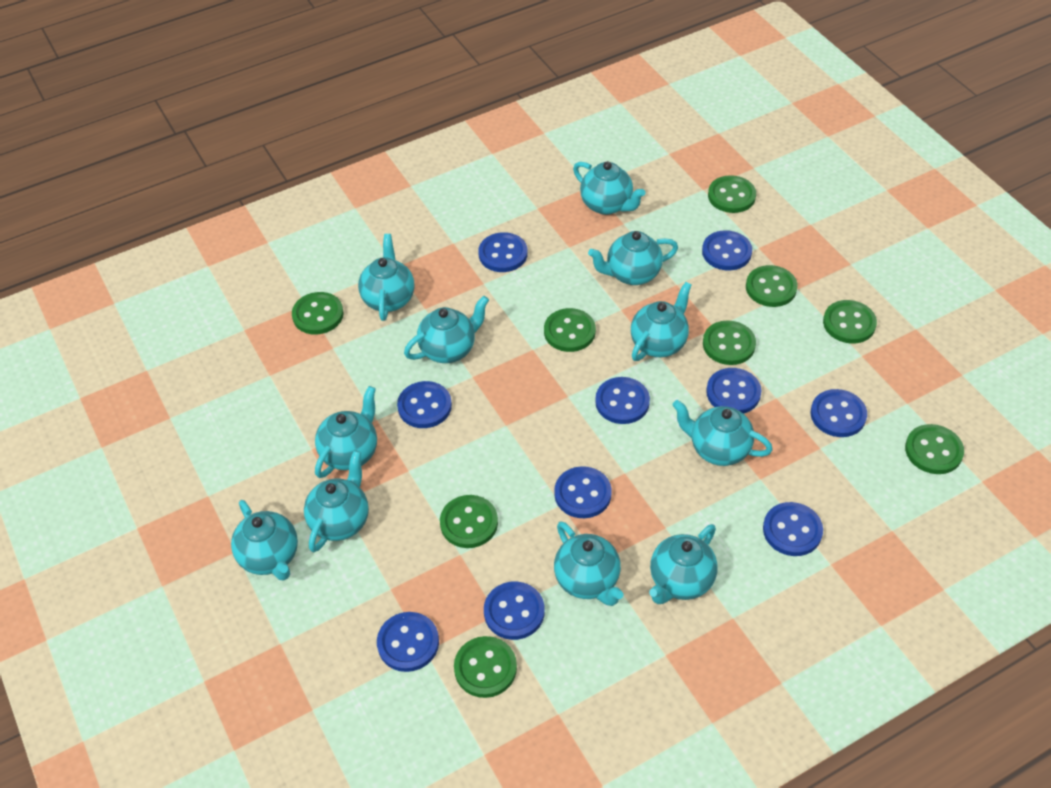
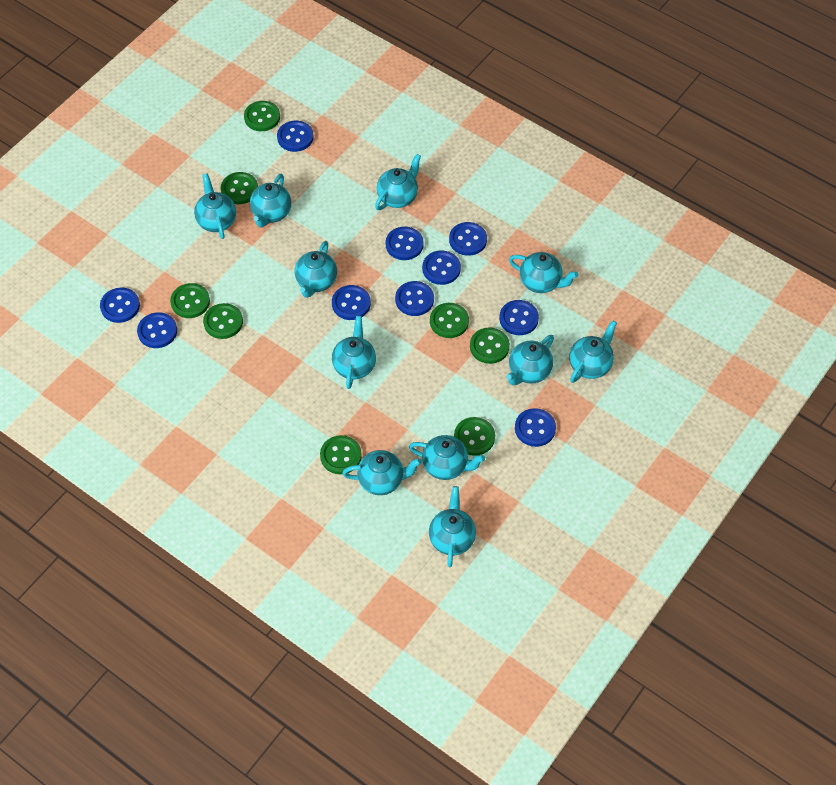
green button: [292,292,344,334] [440,495,498,548] [454,636,517,698] [544,308,596,352] [703,320,756,365] [708,175,756,213] [746,265,798,307] [823,300,877,344] [905,424,964,474] = 9 -> [170,283,210,318] [203,303,243,339] [221,172,258,204] [244,101,280,131] [320,435,362,474] [430,303,469,338] [454,417,495,456] [470,327,510,364] = 8

